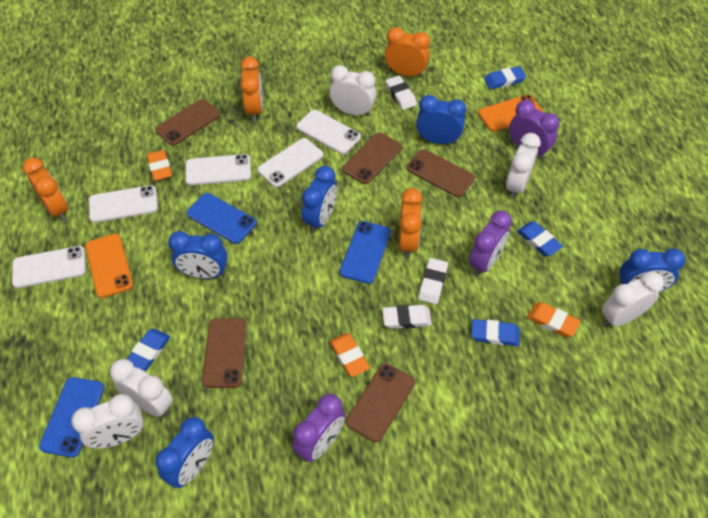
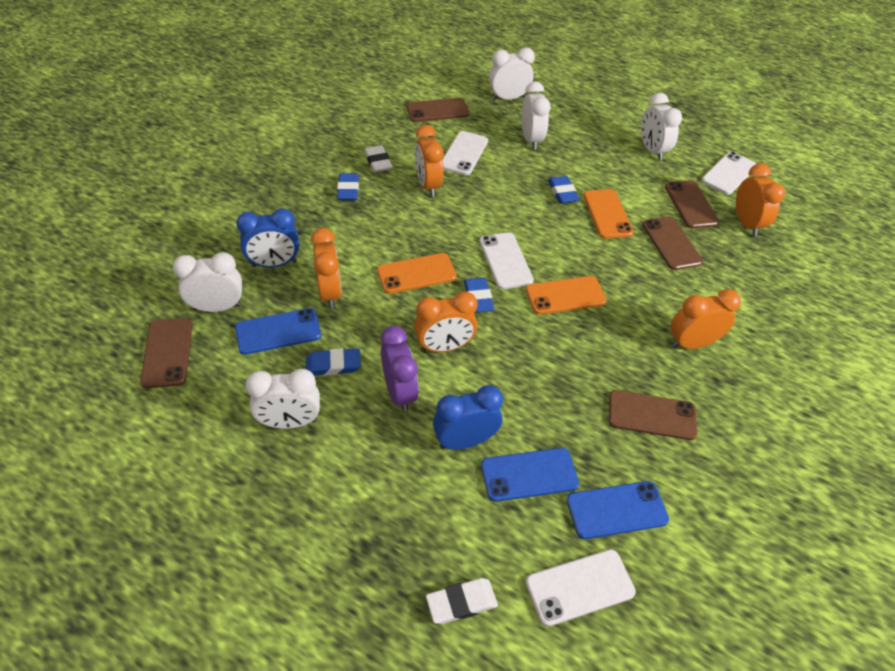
blue clock: [155,417,214,488] [168,231,228,279] [302,166,337,233] [416,95,466,144] [619,248,685,292] = 5 -> [236,208,299,268] [433,385,503,450] = 2
orange clock: [23,157,68,221] [240,57,263,122] [385,27,430,77] [399,188,423,258] = 4 -> [311,228,342,309] [414,291,478,352] [415,125,444,197] [671,289,741,349] [736,163,785,236] = 5
orange eraser: [147,150,172,181] [329,333,370,377] [527,302,581,337] = 3 -> none = 0
orange phone: [85,234,133,298] [478,95,544,132] = 2 -> [377,253,457,294] [525,276,607,315] [583,189,634,239] = 3
purple clock: [292,394,345,462] [469,210,512,276] [509,100,559,159] = 3 -> [381,326,419,412] = 1
white eraser: [382,305,432,329] [386,75,417,110] [418,258,448,304] = 3 -> [364,145,393,172] [426,578,498,624] = 2
white phone: [12,246,86,288] [89,185,158,223] [185,154,251,185] [257,138,323,187] [296,110,361,154] = 5 -> [443,131,488,175] [479,232,534,289] [525,549,636,627] [701,152,756,195] = 4

